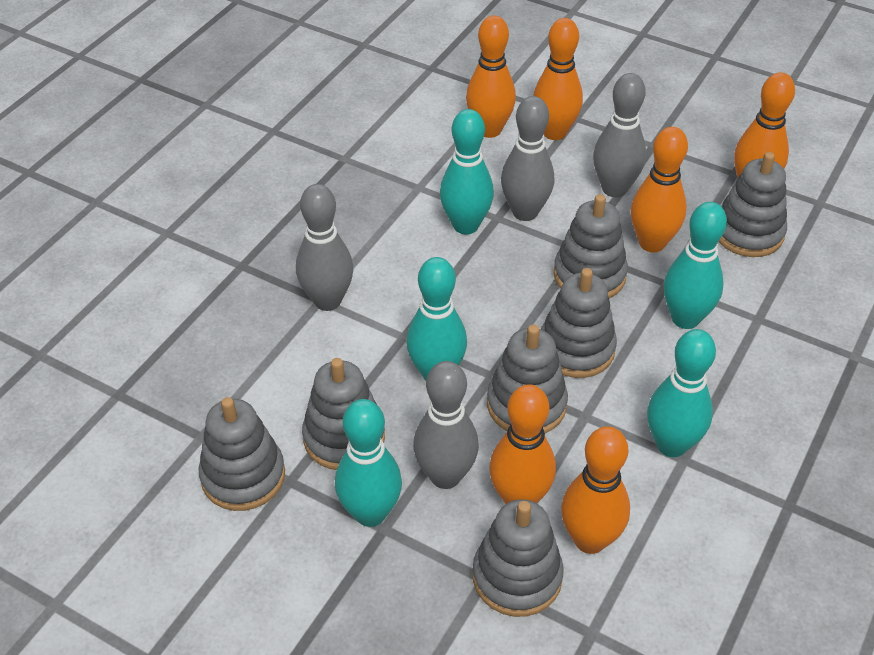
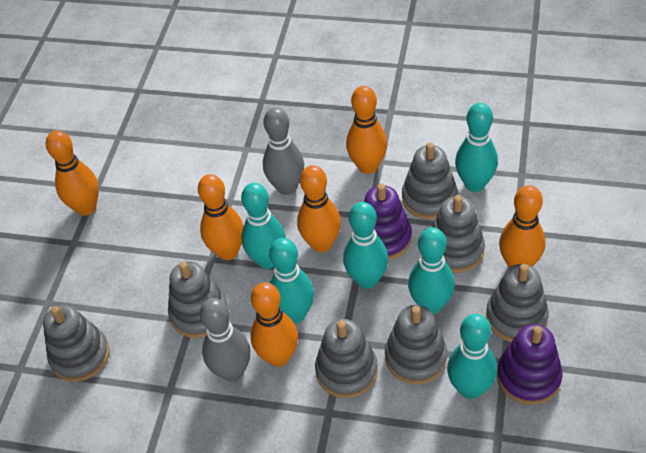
grey bowling pin: [296,184,353,311] [413,361,479,489] [501,96,554,221] [593,73,646,197] = 4 -> [200,298,250,382] [263,108,304,195] = 2
purple stacking toy: none = 0 -> [364,184,412,260] [497,324,563,405] = 2
turquoise bowling pin: [335,399,402,527] [406,257,467,381] [440,109,494,234] [647,329,716,457] [664,202,727,329] = 5 -> [241,183,286,269] [269,238,314,323] [343,202,388,289] [408,227,455,314] [447,314,497,399] [455,103,498,192] = 6

